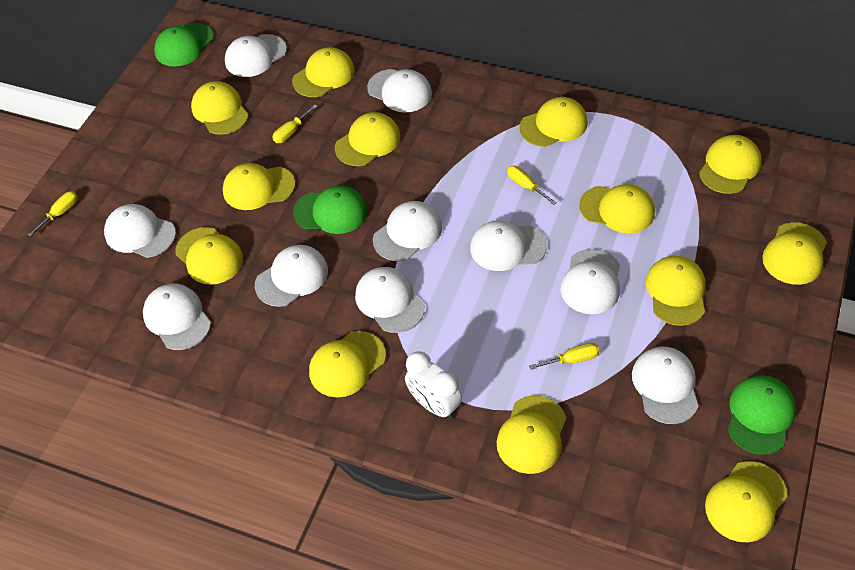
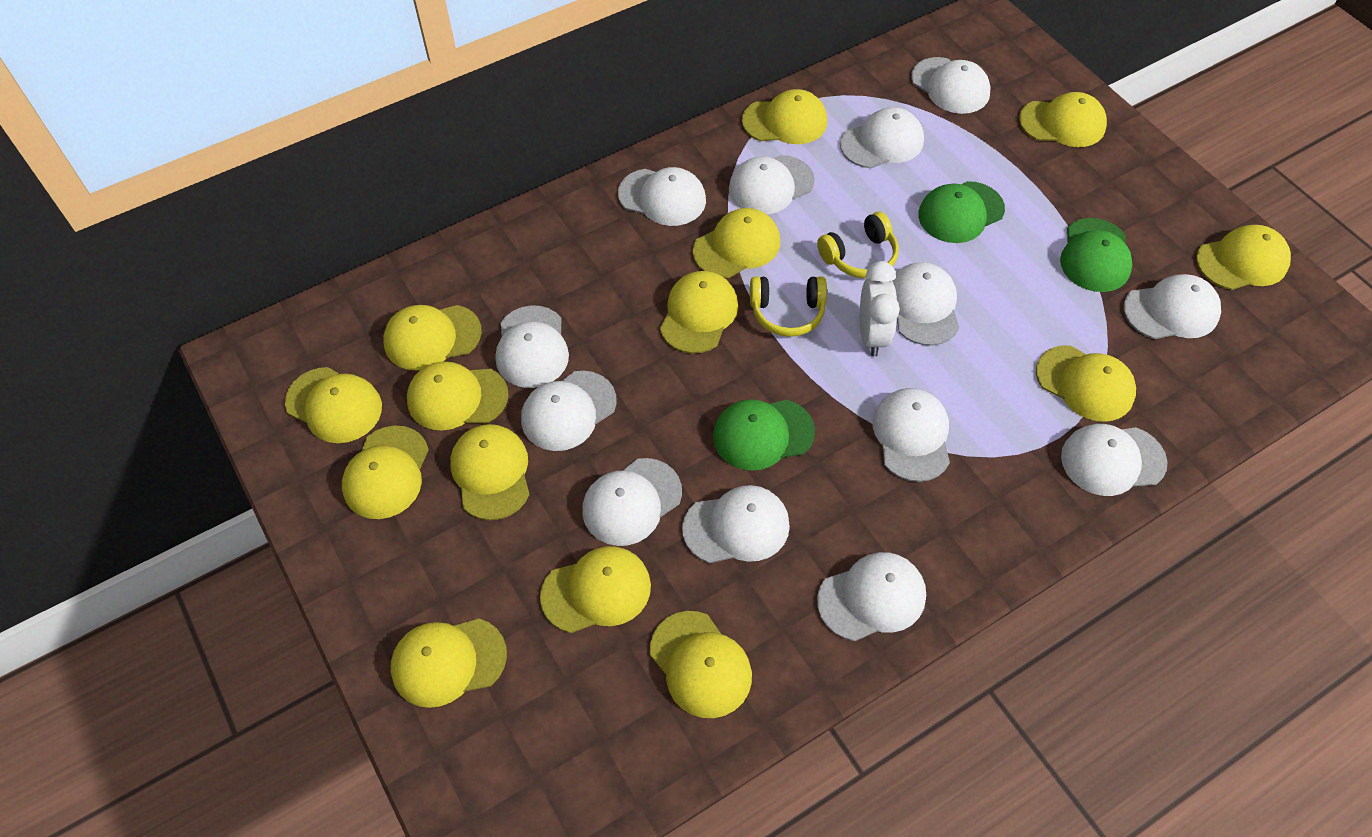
white cap: [104,204,176,258] [143,284,211,350] [225,34,287,77] [255,245,328,307] [355,267,425,333] [367,69,432,112] [373,201,442,261] [470,220,547,271] [561,249,620,314] [632,347,699,424] = 10 -> [496,305,569,388] [521,371,616,451] [582,458,682,546] [618,167,706,226] [682,485,790,563] [729,155,815,214] [817,552,926,641] [840,107,924,168] [872,388,950,482] [892,262,959,346] [911,57,990,114] [1061,424,1167,496] [1123,274,1221,339] = 13
yellow cap: [175,227,243,285] [191,81,249,135] [223,163,295,210] [292,47,355,97] [309,331,386,397] [335,112,401,166] [497,395,566,474] [519,97,588,147] [579,184,655,233] [646,256,706,326] [699,135,761,194] [705,461,787,542] [762,222,827,285] = 13 -> [285,367,382,443] [342,425,429,519] [383,305,482,371] [391,619,507,708] [407,361,509,430] [450,424,530,520] [540,546,651,633] [650,611,752,718] [660,271,738,354] [693,208,780,278] [742,89,827,144] [1019,92,1107,147] [1036,345,1136,422] [1196,225,1291,290] = 14
yellow headphones: none = 0 -> [750,277,827,337] [817,212,899,278] = 2
yellow screwdriver: [28,191,78,237] [272,105,318,143] [507,166,557,205] [529,343,599,369] = 4 -> none = 0

